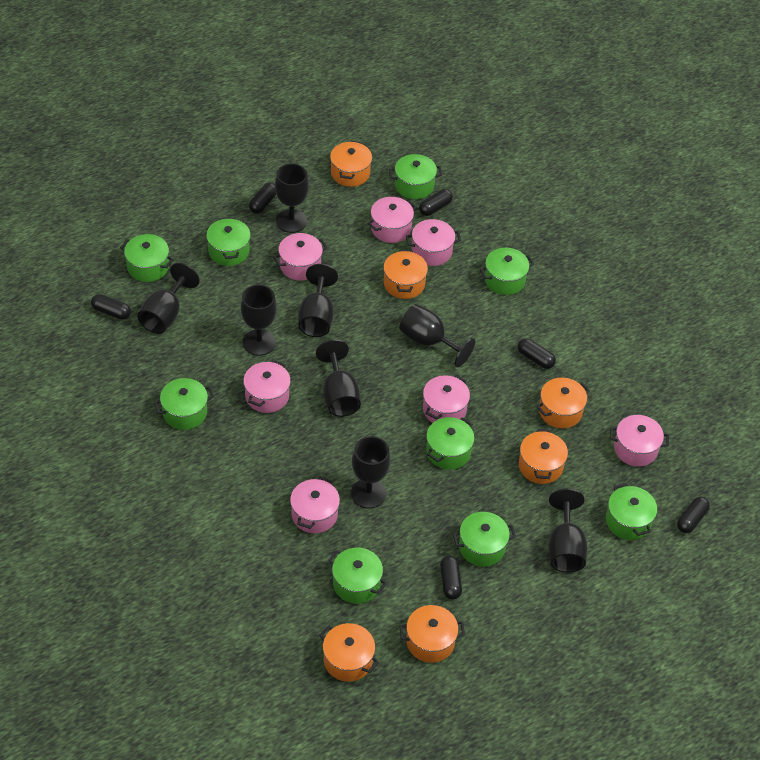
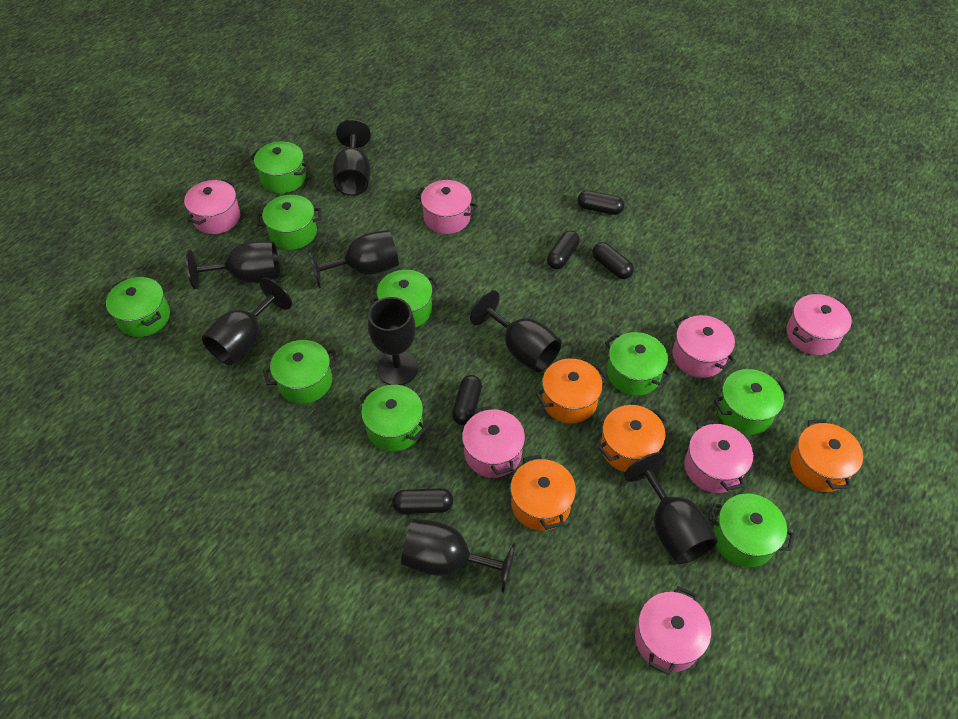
black capsule: [91,294,131,320] [249,182,276,214] [419,189,453,216] [440,556,462,600] [518,338,556,369] [677,497,710,533] = 6 -> [392,488,453,514] [452,375,482,425] [547,230,580,269] [577,191,624,215] [592,242,634,279] = 5
orange pot: [319,623,379,682] [330,140,372,187] [383,250,428,299] [399,605,465,663] [519,429,568,484] [537,378,590,429] = 6 -> [510,455,576,531] [536,358,608,424] [598,405,667,472] [790,419,863,492] = 4

